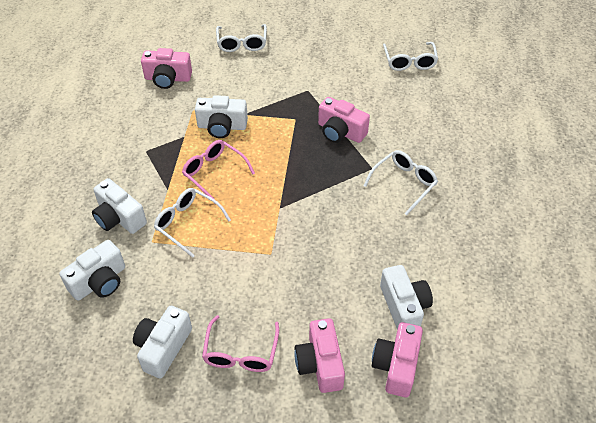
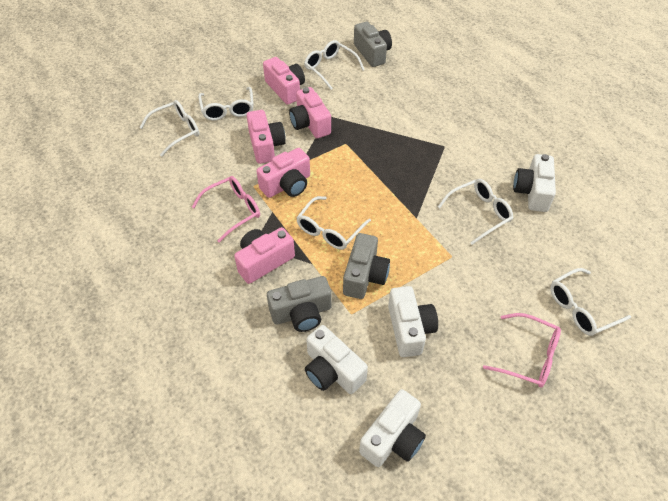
grey camera: none = 0 -> [267,276,332,332] [343,233,390,299] [354,22,392,67] = 3
pink camera: [141,48,192,89] [294,318,345,393] [318,97,370,143] [372,322,423,397] = 4 -> [234,227,295,284] [246,110,286,164] [257,148,310,198] [263,57,305,105] [289,87,331,138] = 5
white camera: [59,240,125,301] [92,178,147,234] [133,306,192,379] [195,95,248,138] [380,265,433,330] = 5 -> [305,325,368,394] [359,389,426,467] [388,286,438,357] [513,154,556,212] = 4
white glasses: [154,188,231,258] [216,24,267,52] [364,150,438,215] [383,42,438,71] = 4 -> [139,100,199,157] [198,87,254,121] [296,196,371,250] [304,40,365,89] [438,179,513,245] [550,268,631,336] = 6

